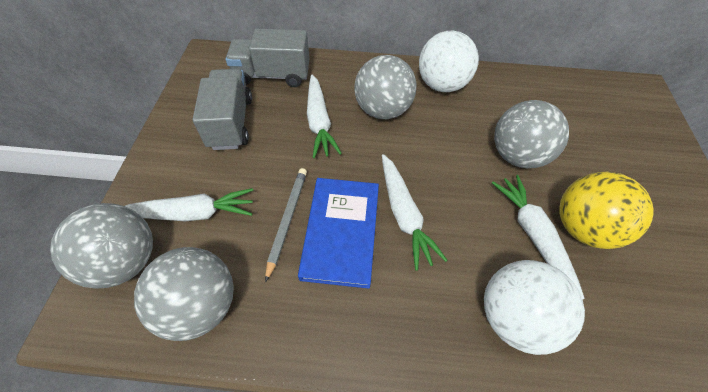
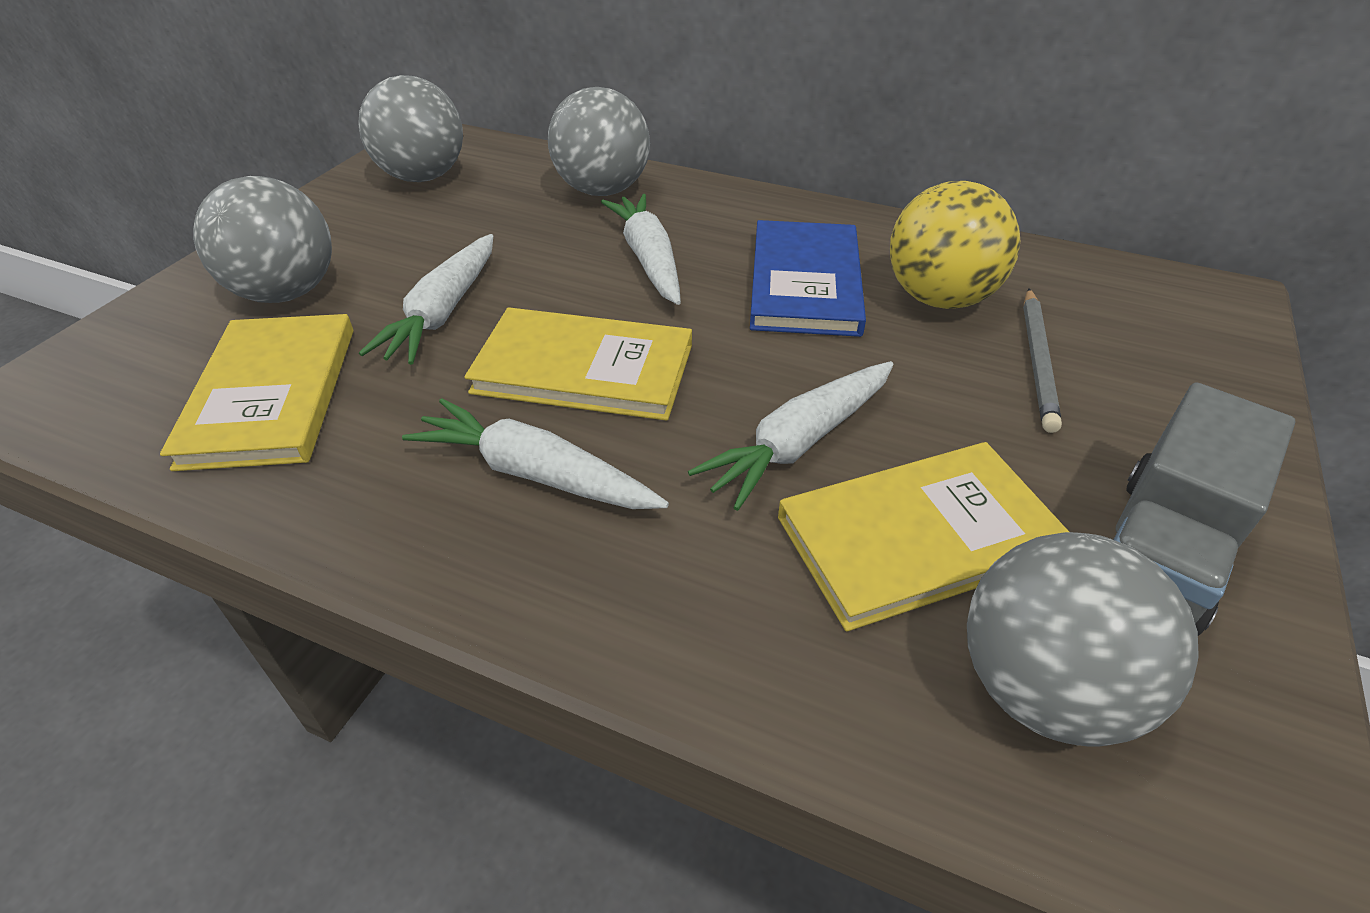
grey truck: [192,69,252,150] [226,28,310,87] = 2 -> [1113,382,1296,636] = 1
white ball: [419,31,479,92] [484,260,585,355] = 2 -> none = 0
yellow book: none = 0 -> [160,314,353,471] [464,307,692,421] [778,442,1069,632] = 3

